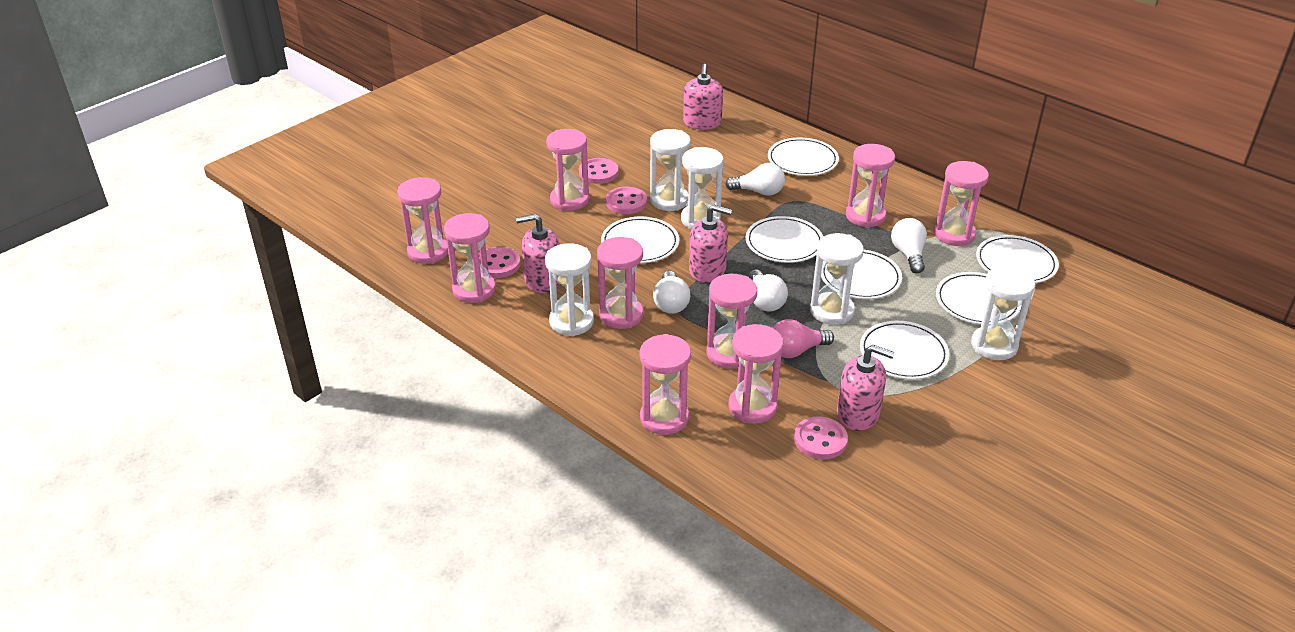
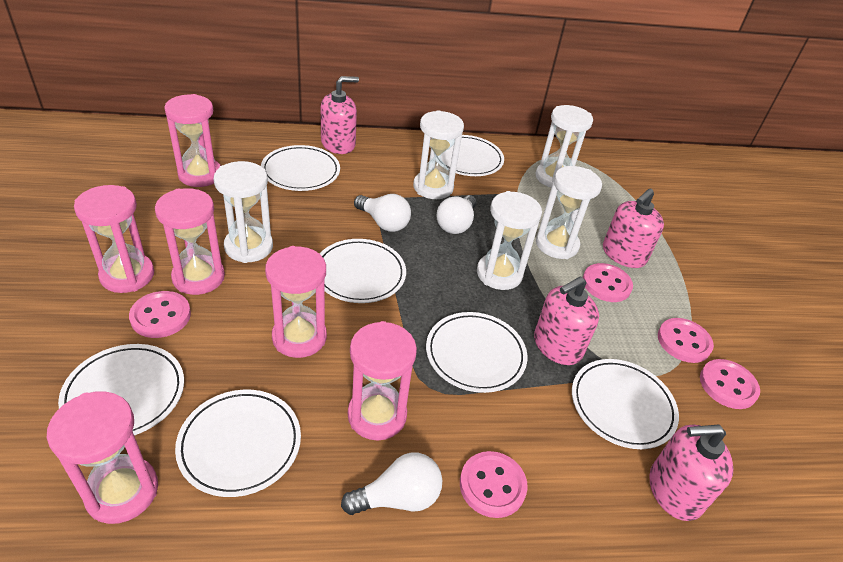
pink button: [479,247,521,278] [579,158,619,184] [606,187,647,214] [794,416,848,459] = 4 -> [129,291,191,338] [460,451,528,518] [583,263,633,302] [658,318,714,363] [700,359,760,409] = 5
pink hourglass: [397,177,448,264] [444,213,496,303] [546,129,589,211] [597,237,643,329] [640,334,691,435] [707,274,757,369] [729,324,783,424] [846,144,895,228] [934,161,989,246] = 9 -> [47,391,158,524] [74,185,154,293] [155,188,225,295] [164,94,221,187] [265,246,327,358] [348,321,417,441] = 6
pink light bulb: [773,319,834,358] = 1 -> none = 0
white light bulb: [653,271,690,314] [725,163,785,196] [748,269,788,311] [891,218,927,274] = 4 -> [341,453,442,515] [354,194,411,232] [436,195,476,234] = 3

